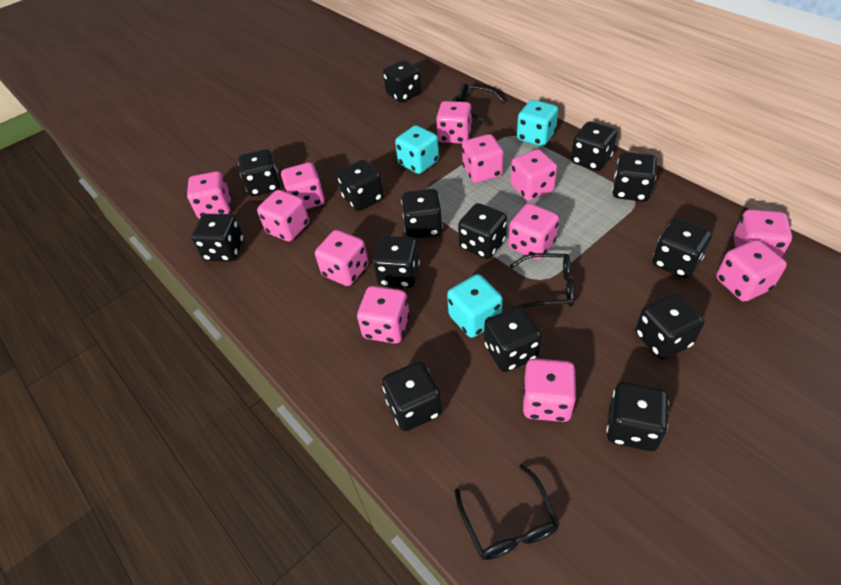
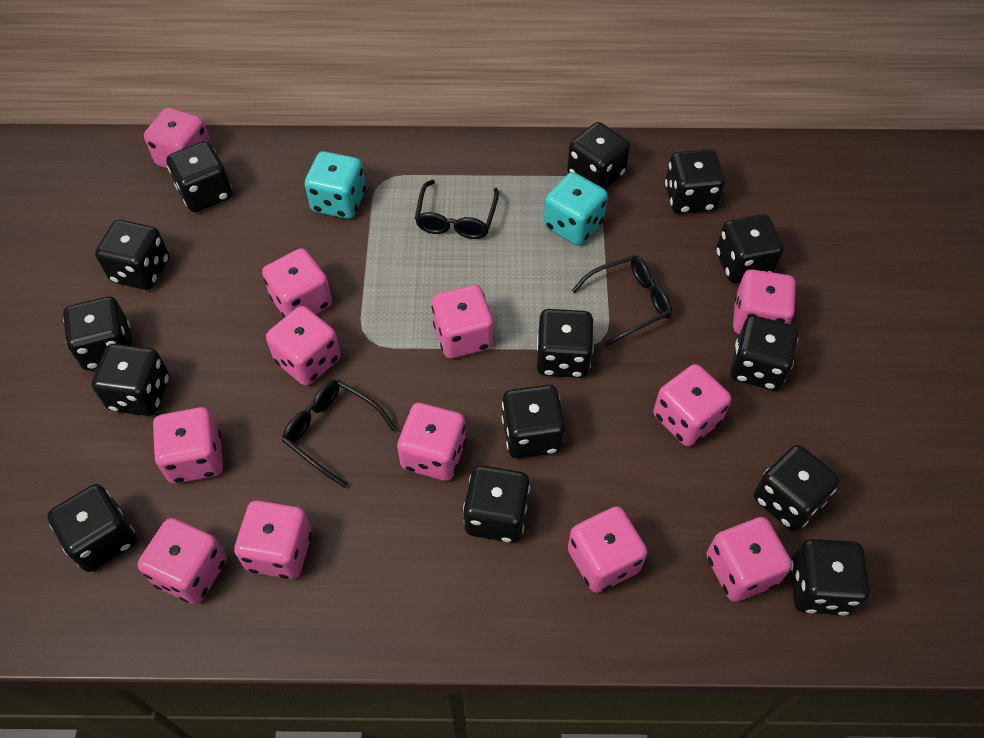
turquoise dice: [395,125,439,174] [447,274,503,338] [517,100,558,146] = 3 -> [304,151,366,219] [544,172,608,246] = 2

